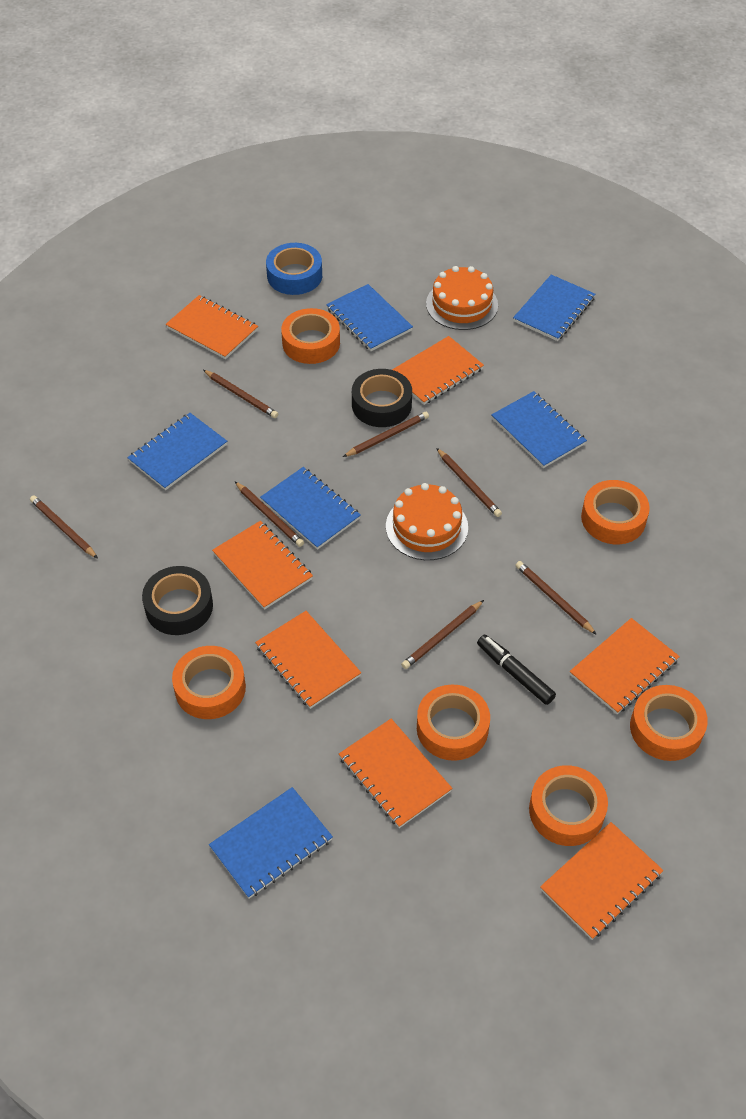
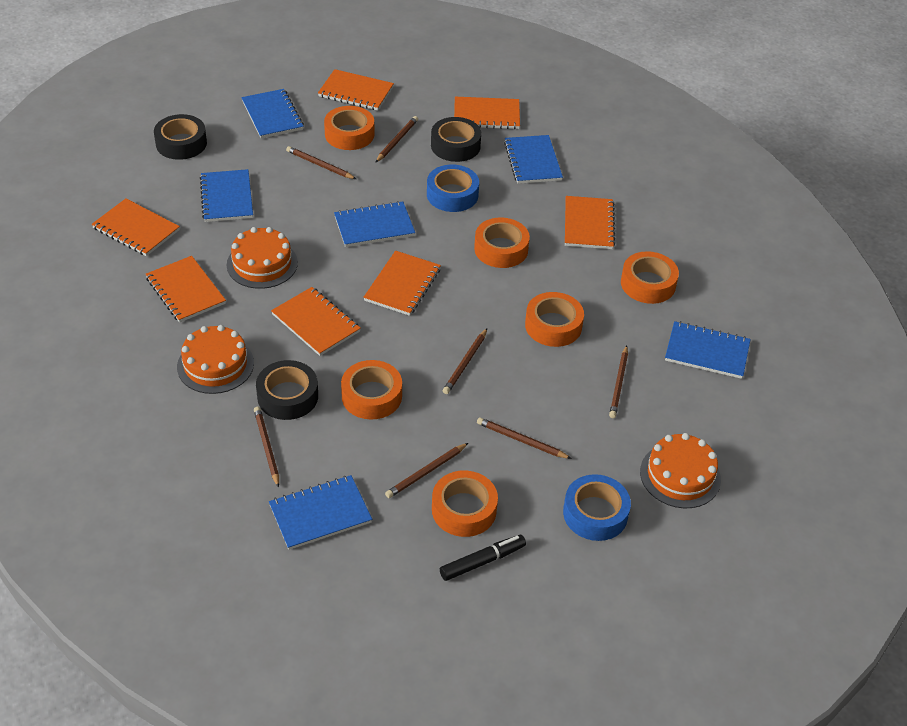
black tape: [142,566,213,635] [352,369,412,427] = 2 -> [154,114,207,160] [256,360,318,420] [431,117,481,162] = 3
blue tape: [266,243,322,295] = 1 -> [427,165,479,212] [563,474,631,541] = 2
orange cake: [386,483,468,560] [426,266,498,330] = 2 -> [177,325,254,394] [227,227,298,289] [640,433,721,508] = 3

